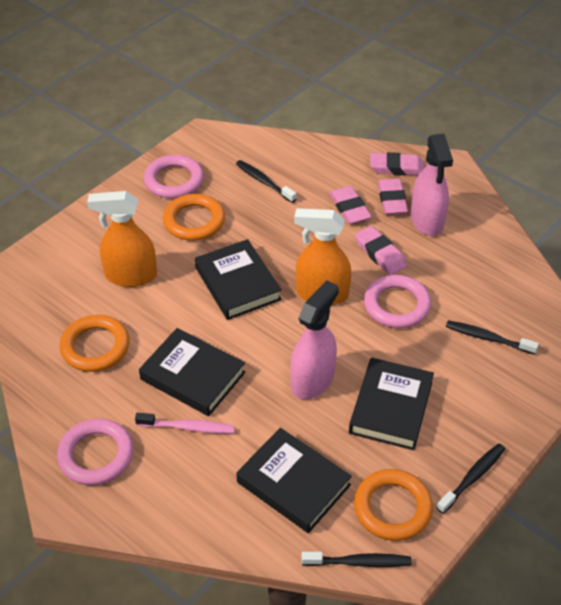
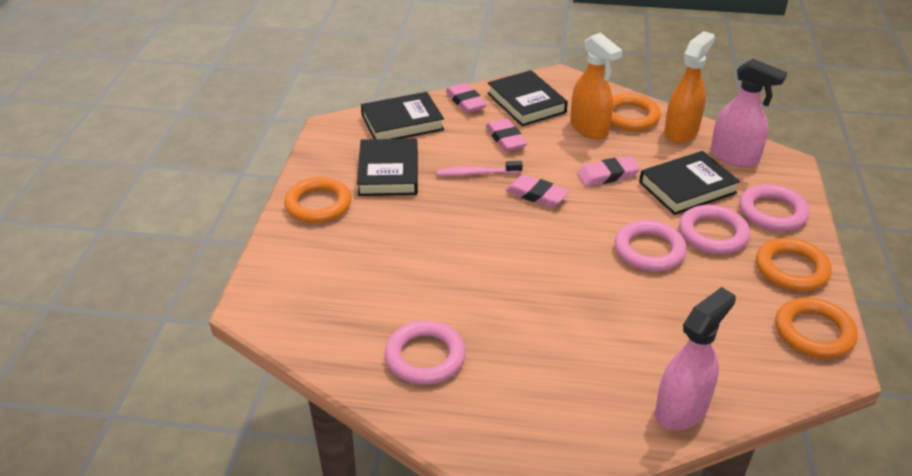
black toothbrush: [236,160,296,203] [301,552,411,567] [437,443,505,514] [446,320,539,355] = 4 -> none = 0
orange ring: [59,315,129,372] [163,194,225,241] [354,469,433,541] = 3 -> [284,177,351,223] [610,93,661,131] [756,238,832,291] [775,297,858,358] = 4
pink ring: [57,419,133,485] [144,155,204,199] [364,275,431,328] = 3 -> [385,321,466,385] [615,220,687,271] [679,205,750,254] [739,184,809,231] = 4

